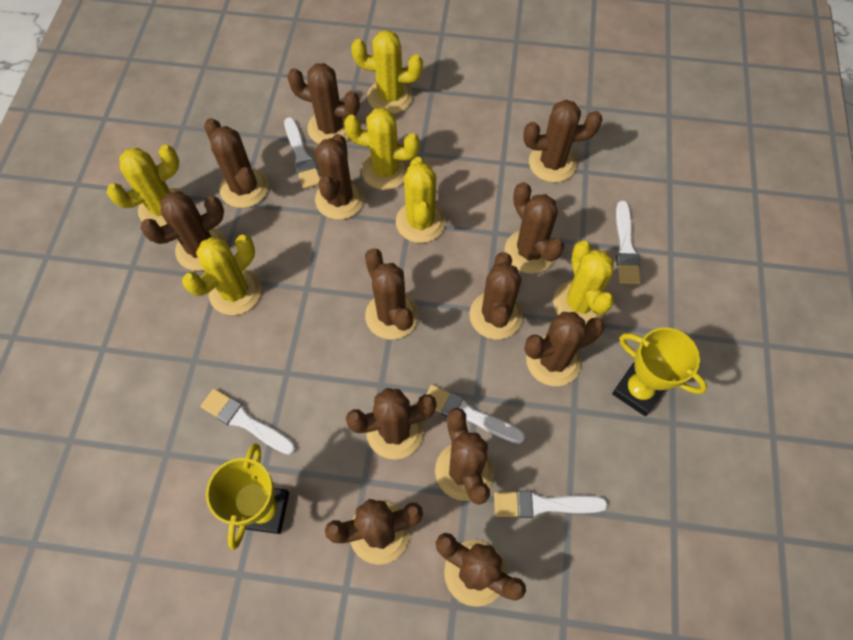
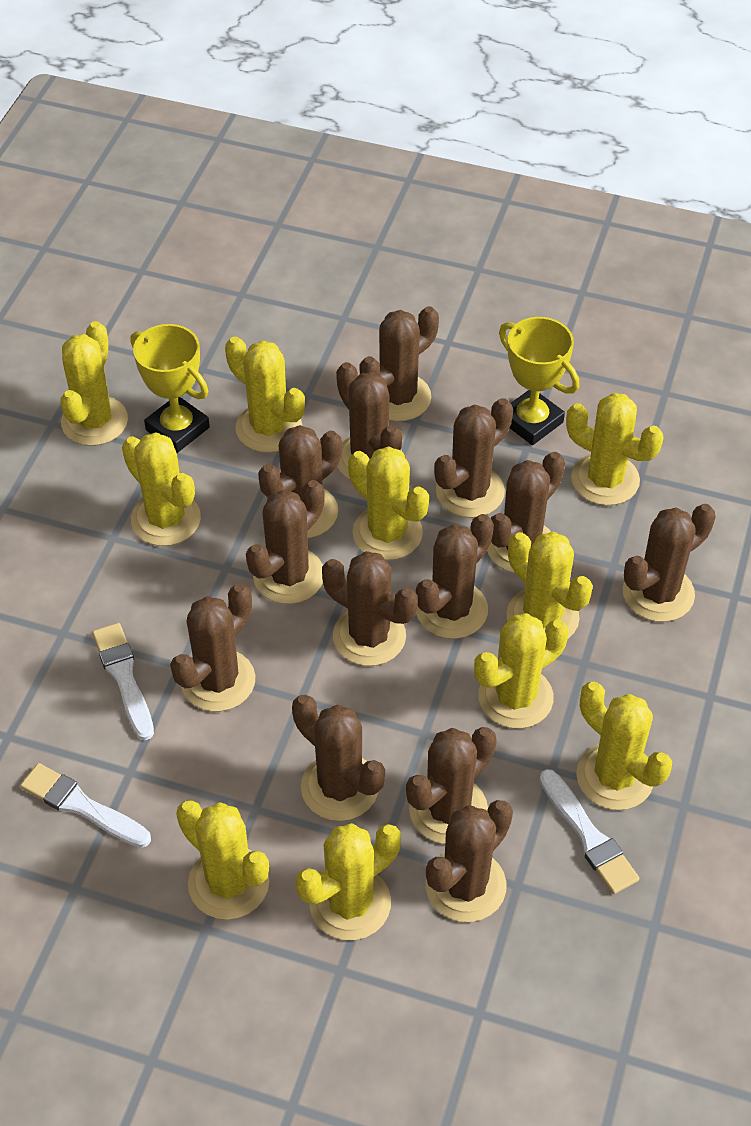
white brush: [201,389,296,455] [284,117,320,189] [427,385,525,444] [494,491,608,518] [616,201,641,284] = 5 -> [20,763,151,848] [92,623,154,740] [539,769,639,894] = 3
yellow cactus: [107,145,183,227] [182,235,262,315] [344,107,420,190] [351,30,423,114] [396,157,446,243] [553,241,614,325] = 6 -> [60,321,128,446] [122,432,201,546] [176,800,269,920] [225,336,305,453] [296,823,401,940] [348,446,429,560] [474,613,569,729] [506,532,593,638] [566,393,664,506] [576,682,672,810] = 10

